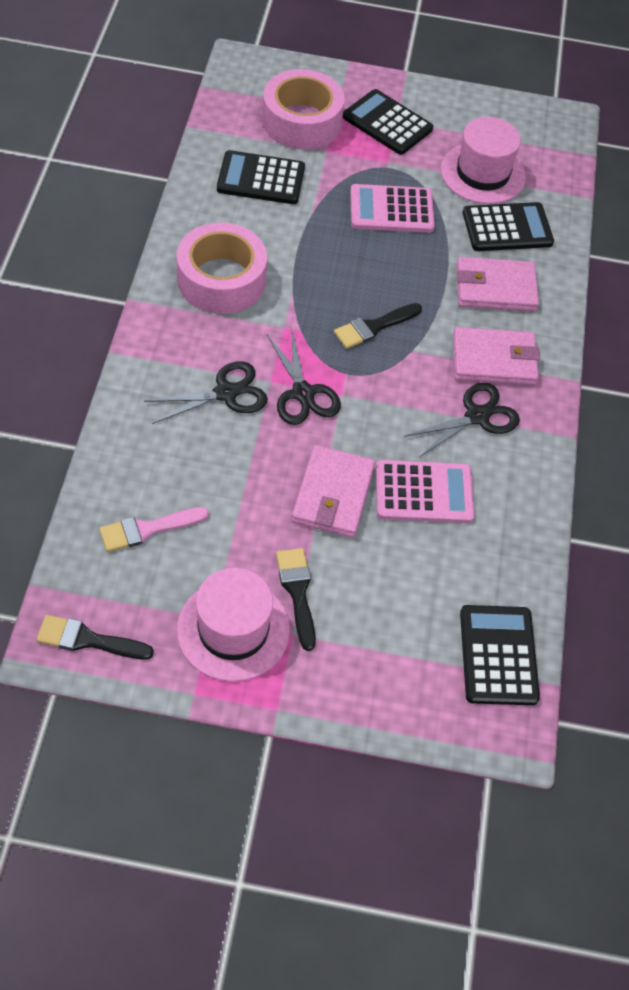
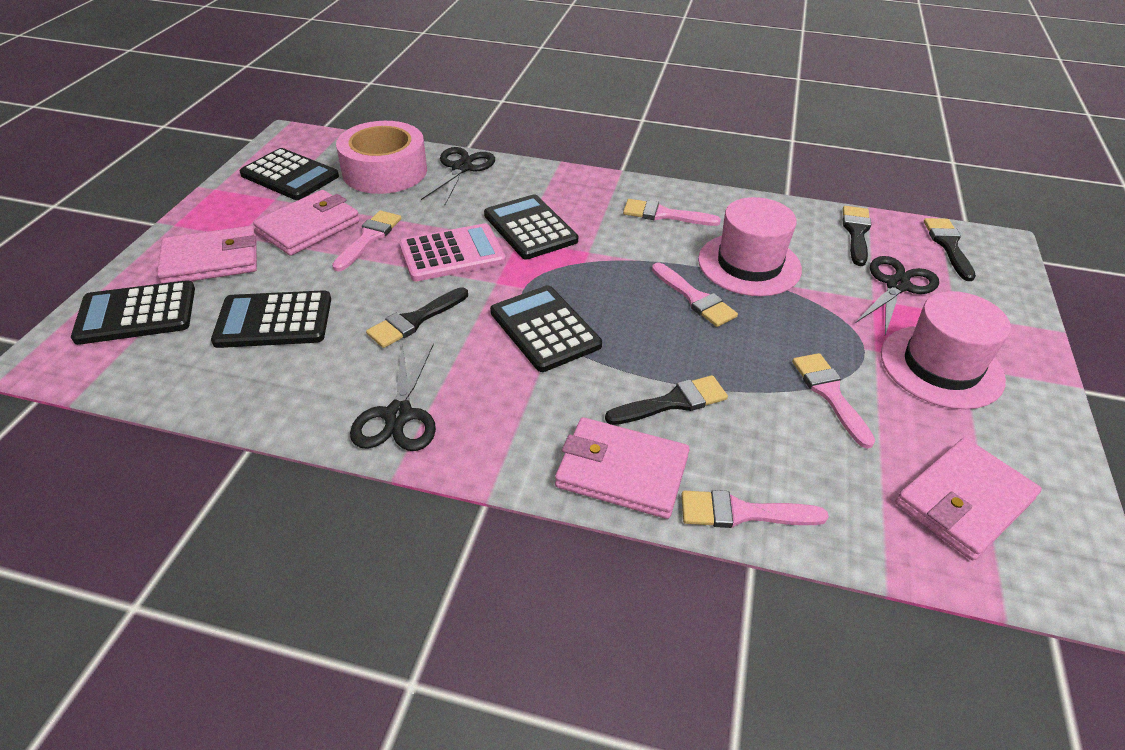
black brush: [36,615,154,660] [276,548,316,651] [334,303,422,349] = 3 -> [366,287,468,348] [605,375,728,425] [843,206,871,266] [924,218,976,281] = 4
black calculator: [217,150,305,204] [343,89,433,155] [460,605,540,705] [463,202,554,251] = 4 -> [71,280,195,345] [211,290,331,348] [240,148,339,200] [484,194,578,259] [490,285,602,372] = 5
pink brush: [99,507,209,552] = 1 -> [332,210,401,271] [623,199,721,226] [652,262,738,327] [681,490,829,528] [792,353,875,449] = 5
pink calculator: [350,184,435,233] [376,460,475,523] = 2 -> [399,223,506,281] = 1
pink tape: [177,223,267,314] [262,69,345,150] = 2 -> [336,121,427,194] = 1
pink wallet: [292,445,375,538] [453,327,540,385] [456,257,539,312] = 3 -> [157,226,257,284] [253,190,360,256] [555,417,690,519] [895,438,1042,560] = 4

